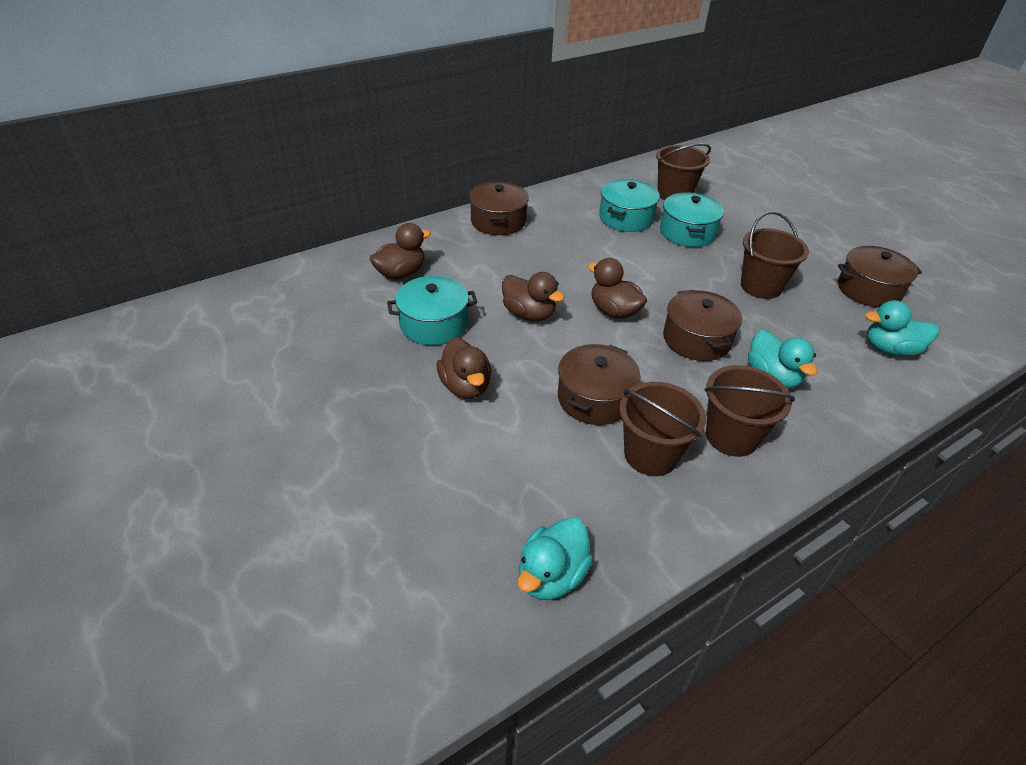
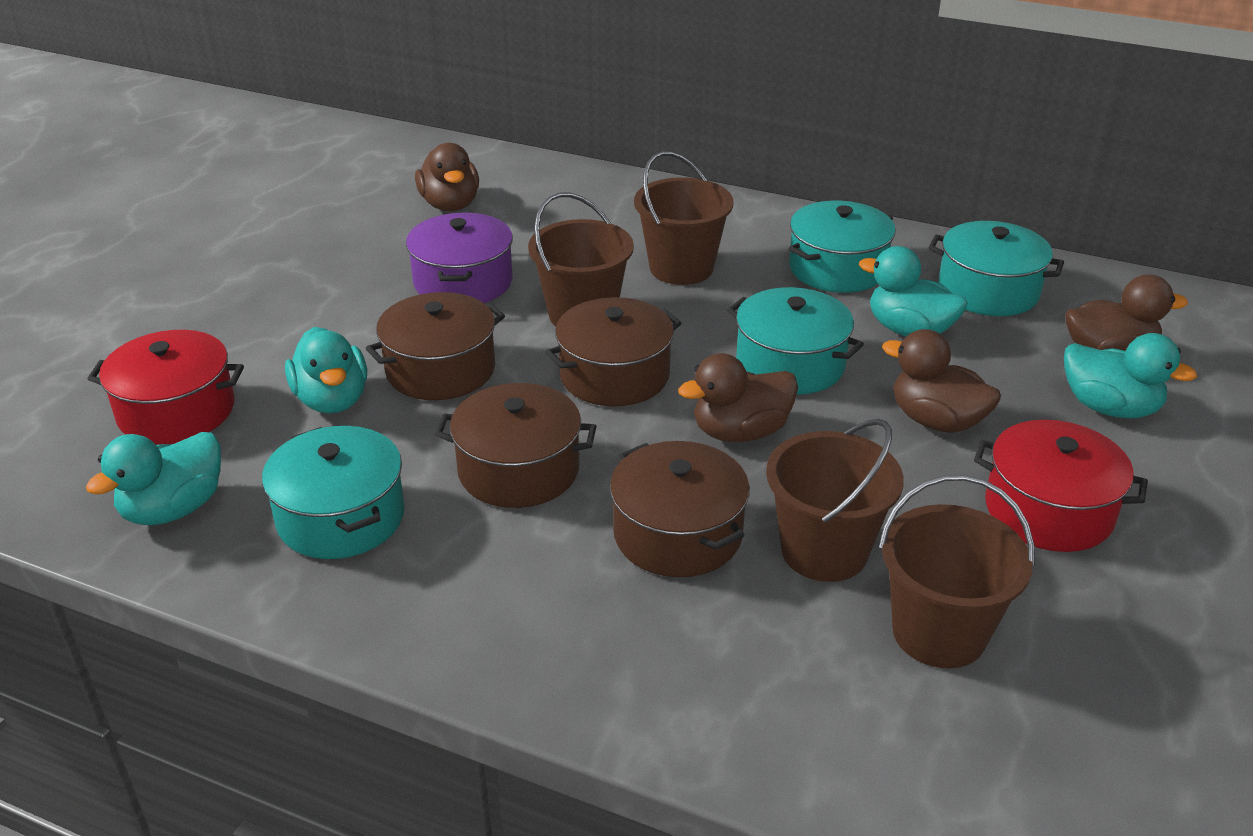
purple pot: none = 0 -> [406,213,513,303] = 1
red pot: none = 0 -> [87,330,244,445] [974,420,1148,552] = 2
turquoise duck: [518,517,593,600] [748,330,817,388] [865,300,939,356] = 3 -> [86,432,221,525] [285,327,367,413] [859,246,967,337] [1064,333,1197,418] = 4
turquoise pot: [387,276,477,345] [599,179,660,232] [660,193,724,247] = 3 -> [262,426,405,559] [727,287,864,395] [788,201,895,293] [929,221,1064,316] = 4

